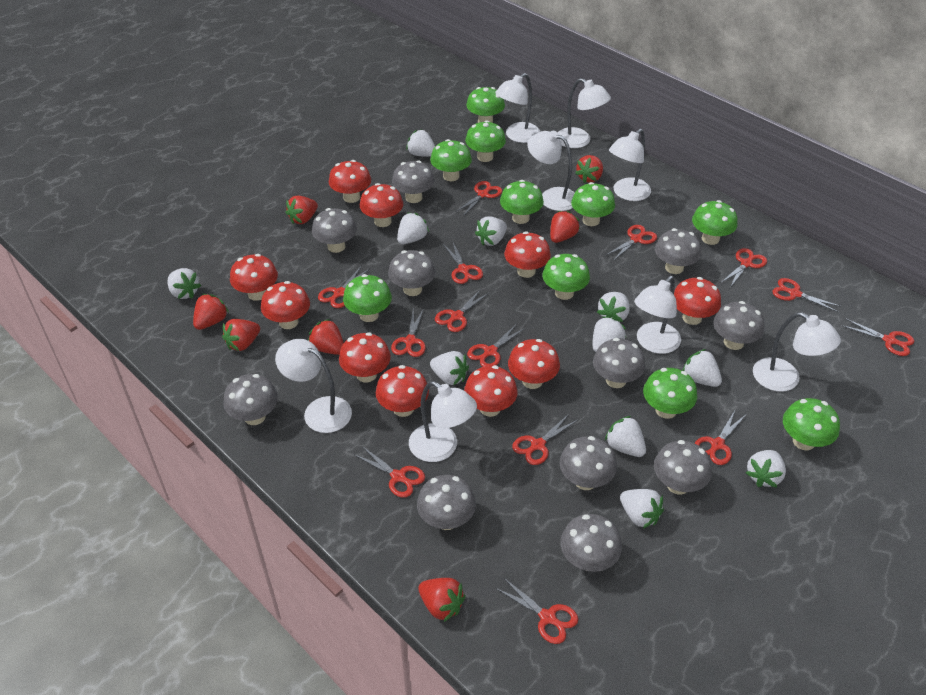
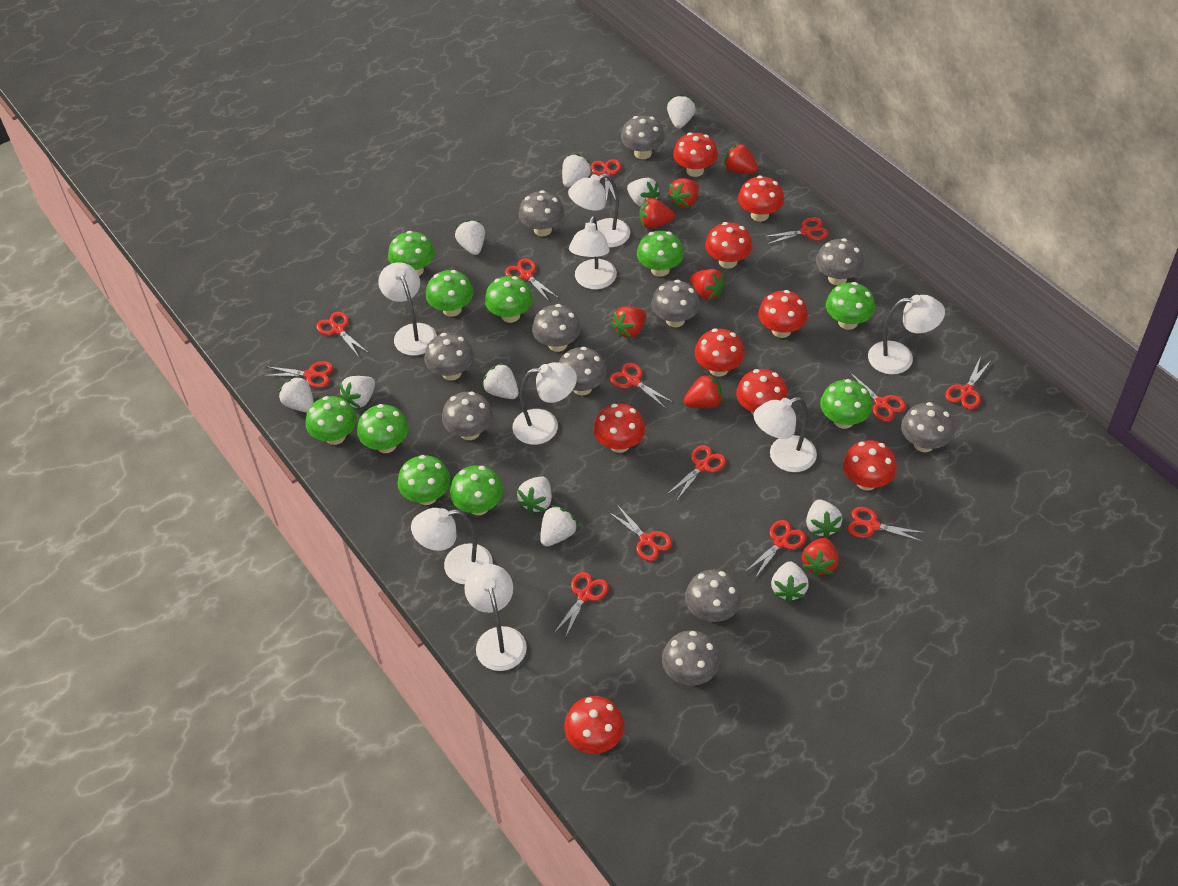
red mushroom: [230,254,278,301] [261,281,310,329] [329,160,371,203] [339,332,391,382] [360,183,404,227] [376,365,429,417] [464,365,518,417] [504,231,551,278] [508,339,560,389] [674,277,721,325] = 10 -> [564,696,624,754] [593,404,645,453] [673,132,718,177] [695,329,745,377] [705,222,753,269] [736,369,788,415] [738,176,784,222] [758,290,808,338] [843,440,897,491] = 9
red scissors: [318,267,370,308] [355,446,425,498] [391,308,426,357] [435,289,489,332] [443,242,483,284] [455,181,502,216] [467,324,525,367] [495,577,578,644] [512,414,578,465] [606,225,657,261] [695,411,746,465] [721,248,767,287] [772,278,841,312] [841,318,914,356] = 14 -> [263,361,333,388] [316,312,367,357] [505,258,557,302] [554,572,609,638] [591,159,621,202] [609,505,672,561] [610,363,674,408] [668,445,726,500] [745,520,806,578] [763,217,829,245] [843,373,906,422] [848,507,926,542] [945,359,991,409] = 13

